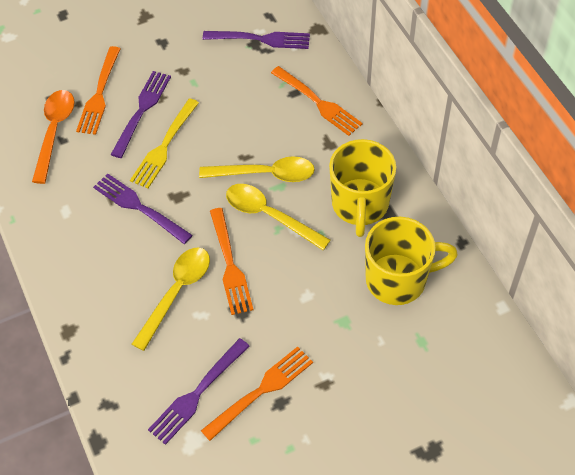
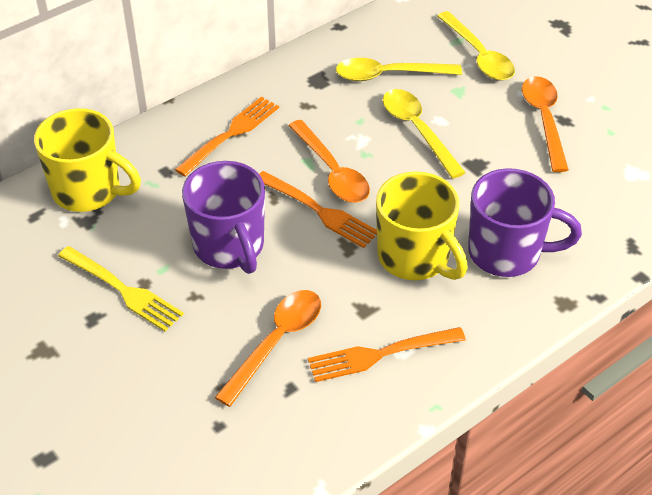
orange fork: [76,46,120,135] [201,346,313,441] [210,208,253,315] [271,66,363,136] = 4 -> [175,97,279,177] [259,171,377,248] [308,327,466,382] = 3
orange spoon: [32,90,75,184] = 1 -> [215,290,321,407] [288,120,370,203] [522,76,569,172] = 3
purple fork: [93,173,192,244] [111,71,171,158] [148,338,250,445] [203,31,310,49] = 4 -> none = 0
purple mug: none = 0 -> [182,161,265,274] [468,168,582,277] = 2

